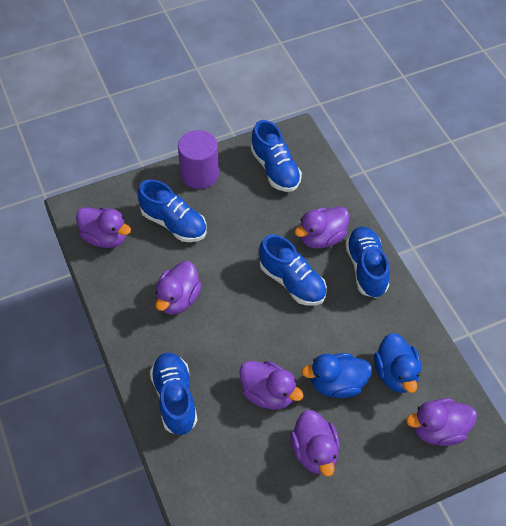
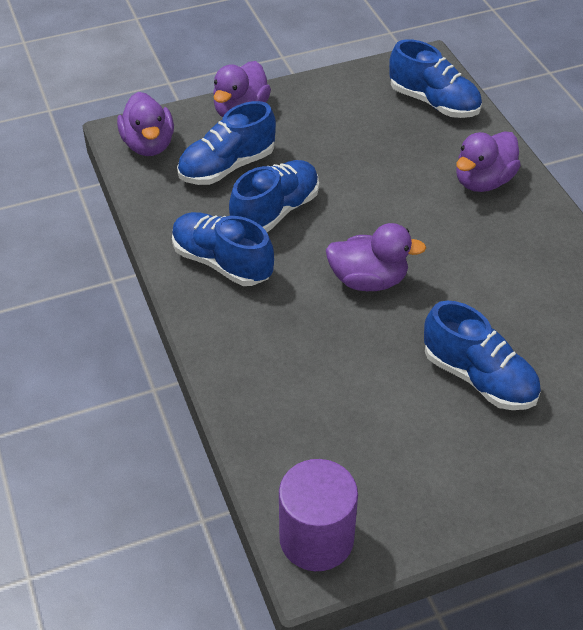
blue duck: [301,353,372,398] [374,333,421,393] = 2 -> none = 0
purple duck: [76,207,131,248] [155,261,202,315] [239,361,304,410] [290,410,340,477] [294,206,349,249] [406,398,477,446] = 6 -> [117,92,174,156] [213,61,271,117] [326,223,426,291] [456,131,521,192] = 4

